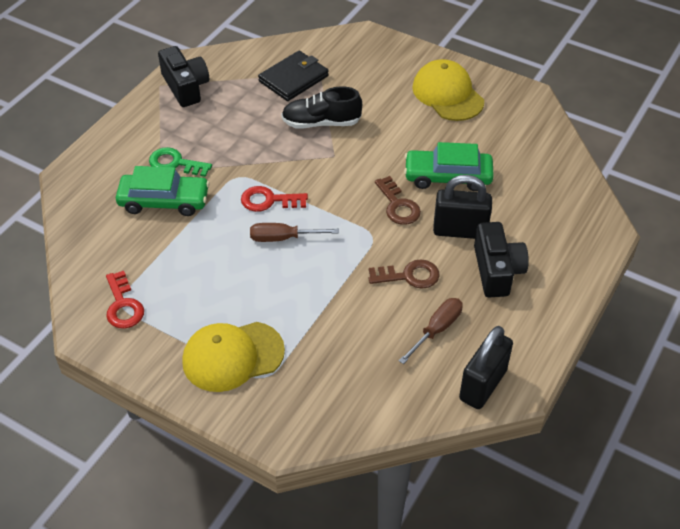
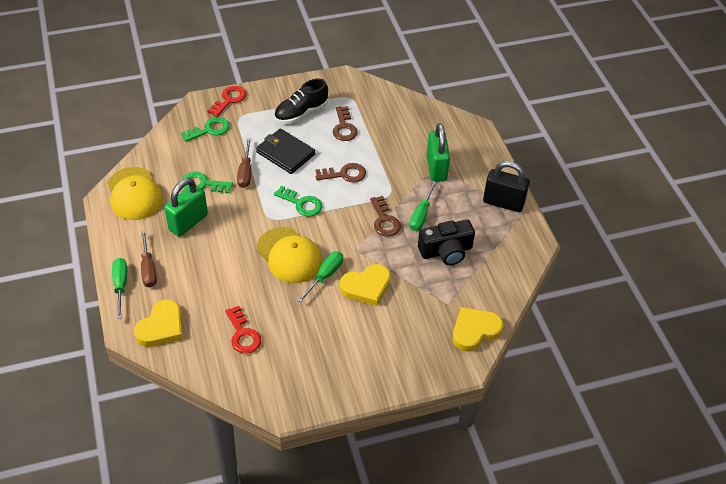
black camera: [158,46,209,107] [474,222,529,297] = 2 -> [418,219,475,265] = 1
black padlock: [433,175,492,239] [459,326,513,409] = 2 -> [483,161,530,212] = 1
brown key: [369,259,440,289] [375,176,421,225] = 2 -> [316,163,366,183] [333,106,358,141] [370,196,401,237] = 3
green car: [116,166,209,216] [404,142,494,191] = 2 -> none = 0
green key: [149,147,212,177] = 1 -> [181,117,230,142] [182,172,233,193] [274,186,322,217] = 3
green padlock: none = 0 -> [164,178,208,237] [427,123,450,182] = 2
green screwdriver: none = 0 -> [112,258,127,319] [297,251,343,303] [409,181,437,231] = 3
yellow heart: none = 0 -> [134,299,183,347] [340,264,391,306] [452,307,503,351] = 3

